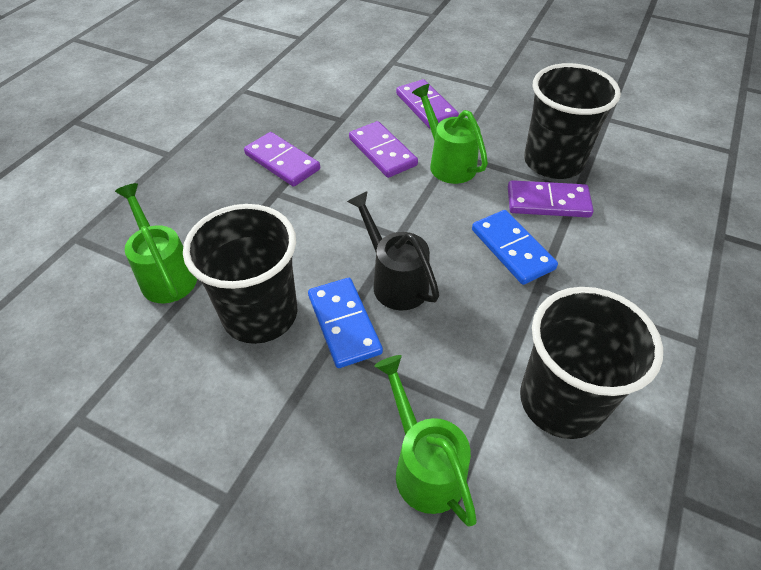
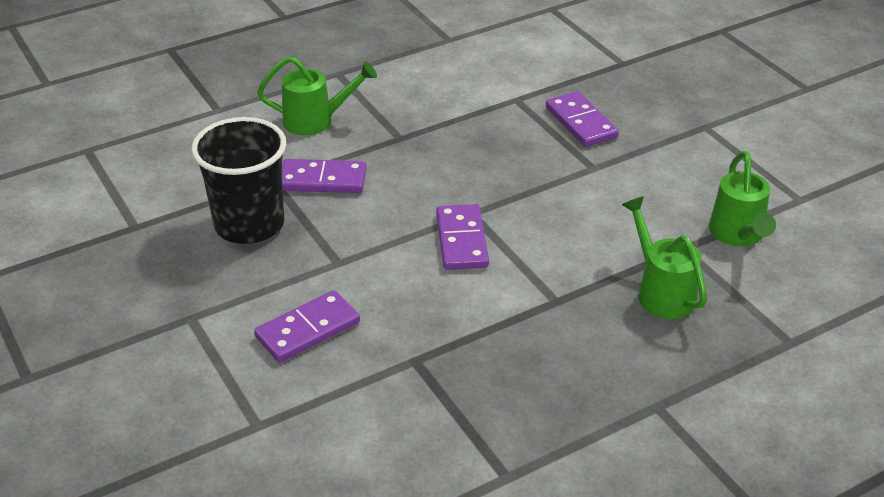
black cup: [183,204,297,344] [520,287,663,439] [524,63,621,179] = 3 -> [191,117,286,244] = 1
black watering can: [347,191,439,311] = 1 -> none = 0
blue domino: [308,278,383,368] [472,210,558,285] = 2 -> none = 0

